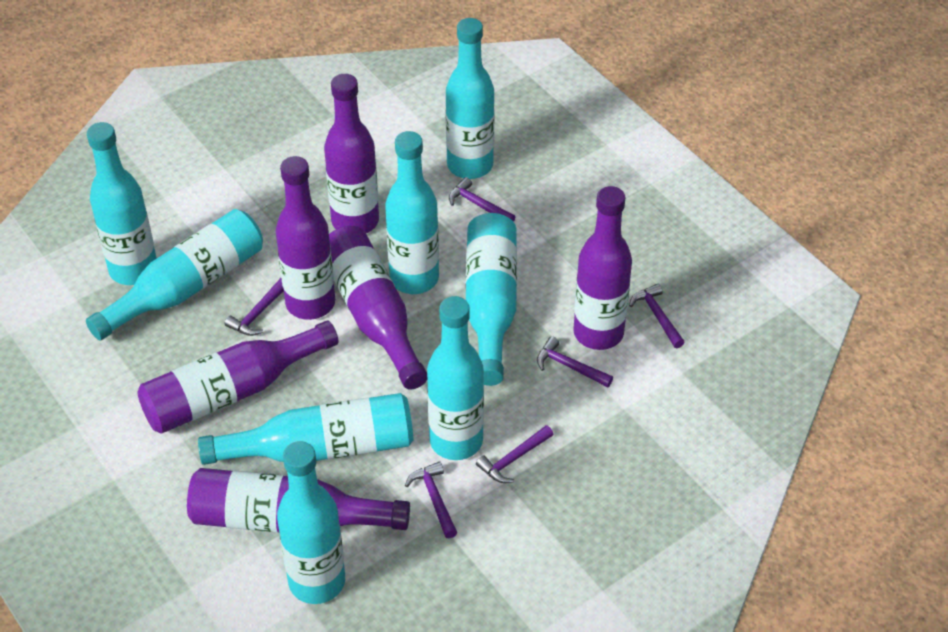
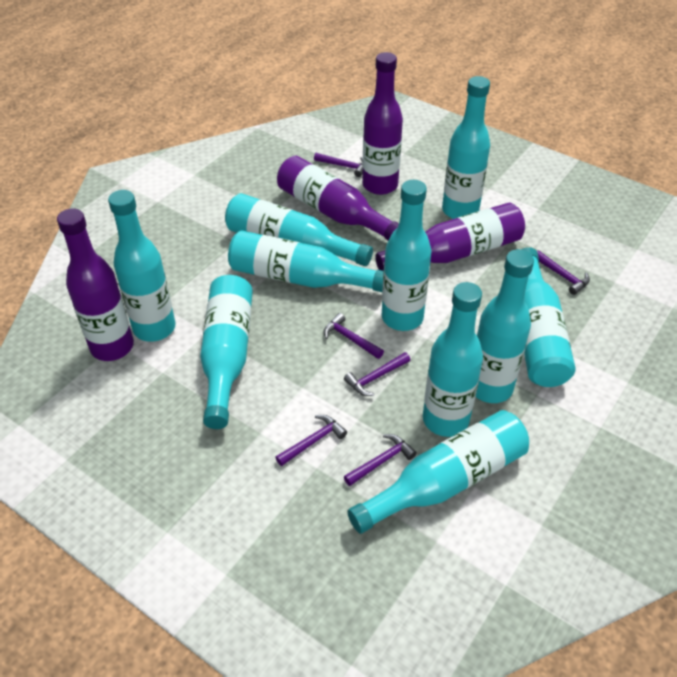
purple bottle: [137,321,339,434] [187,468,410,533] [276,156,335,320] [324,74,379,233] [329,226,427,390] [573,186,632,350] = 6 -> [57,208,134,361] [277,156,399,241] [362,52,403,195] [375,203,525,271] = 4
turquoise bottle: [86,209,263,341] [87,122,157,285] [198,393,413,465] [277,441,345,604] [385,131,439,294] [427,296,484,460] [445,18,495,179] [466,213,517,386] = 8 -> [108,190,176,342] [200,275,253,429] [225,193,373,266] [228,230,384,292] [347,410,529,534] [382,180,432,331] [423,282,483,437] [442,76,490,219] [476,249,534,403] [521,247,576,387] = 10

